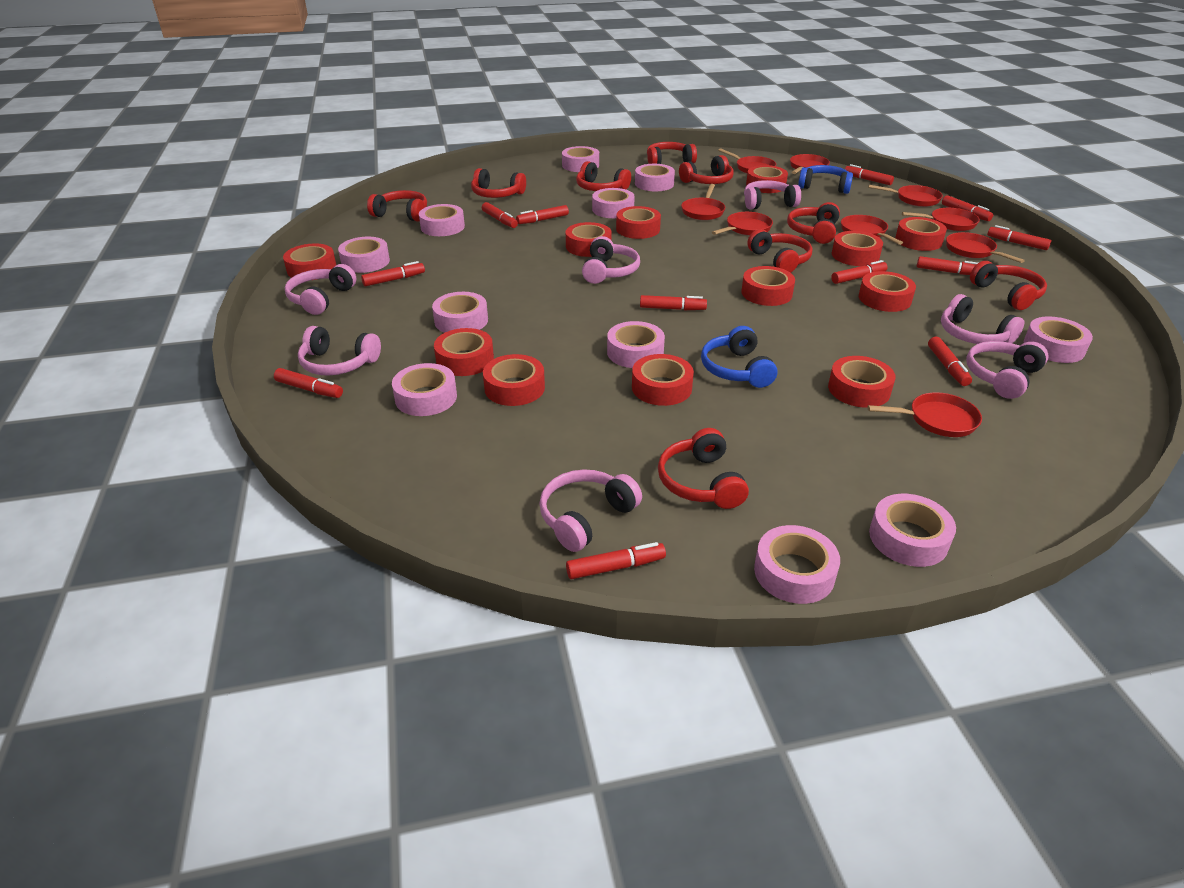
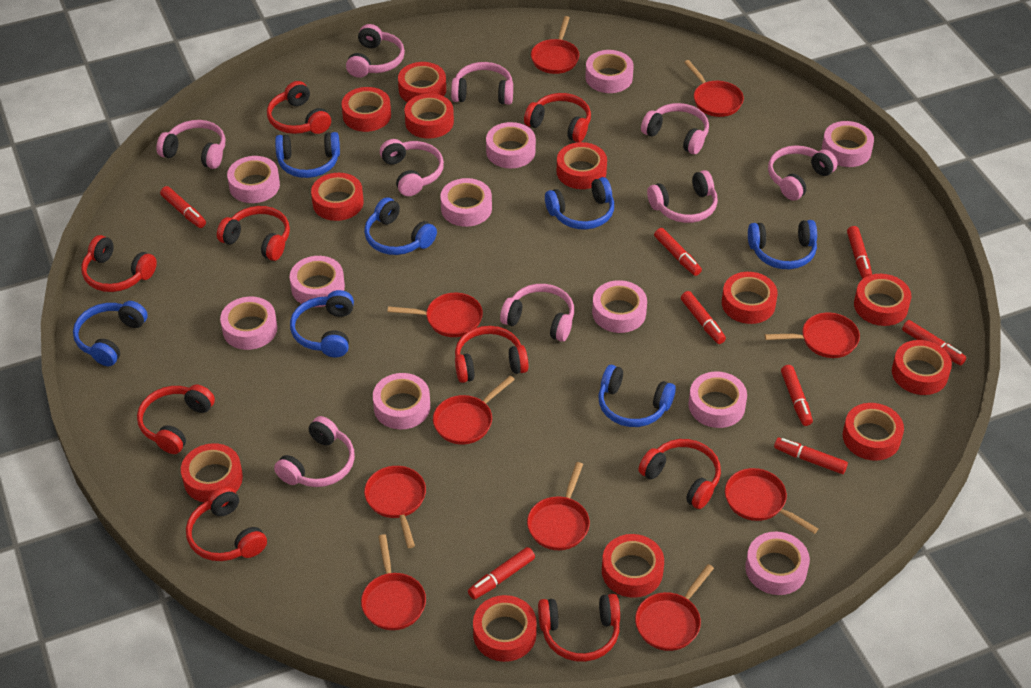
blue headphones: [701,326,777,388] [798,165,853,194] = 2 -> [73,301,148,366] [275,132,340,178] [290,290,354,358] [364,197,437,255] [545,177,614,230] [598,365,676,427] [748,220,817,269] = 7
pink headphones: [285,264,356,315] [298,326,381,376] [539,469,642,552] [582,236,640,284] [744,180,801,209] [941,294,1025,344] [966,341,1049,399] = 7 -> [156,120,226,169] [274,416,355,487] [346,24,405,78] [380,139,444,196] [451,62,513,105] [500,284,574,342] [641,103,709,154] [647,170,718,223] [768,145,838,201] = 9
red marker: [274,368,343,398] [361,261,425,286] [482,202,518,228] [516,205,569,224] [566,542,666,579] [640,295,707,310] [831,260,888,284] [845,164,894,185] [917,256,978,275] [928,337,972,386] [942,195,993,221] [987,225,1051,250] = 12 -> [160,186,206,228] [468,547,535,599] [654,228,702,276] [681,291,726,344] [774,438,848,474] [781,365,813,426] [847,226,872,279] [902,320,966,365] = 8
red pan: [681,184,725,220] [712,212,773,236] [718,148,776,173] [790,154,830,174] [841,215,903,245] [868,185,943,207] [868,392,982,437] [902,208,980,231] [946,232,1025,263] = 9 -> [361,534,426,630] [364,466,426,548] [388,293,483,337] [433,376,515,444] [527,462,590,550] [531,16,579,74] [635,564,714,651] [684,60,744,117] [725,468,818,534] [765,312,860,358] = 10

